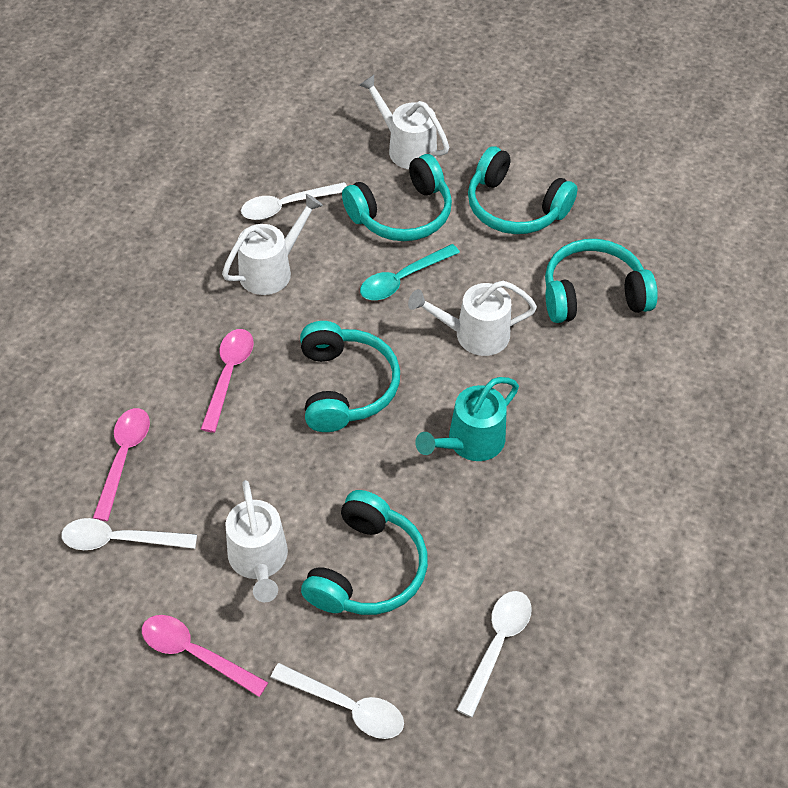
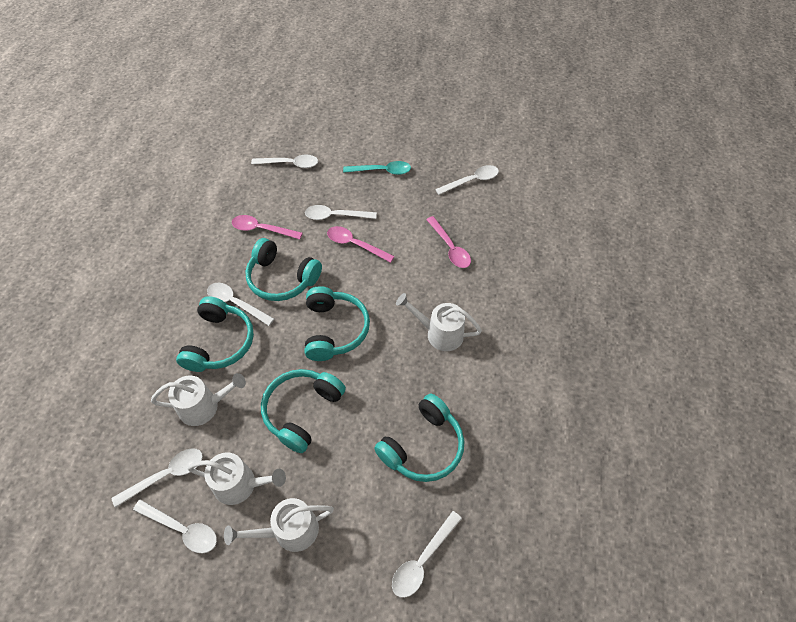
turquoise watering can: [415,377,519,461] = 1 -> none = 0
white spoon: [61,518,197,550] [241,182,347,220] [270,663,404,739] [457,591,532,717] = 4 -> [111,448,203,508] [133,500,217,553] [207,283,274,326] [251,155,318,168] [305,205,377,220] [392,511,462,598] [435,165,499,195] = 7

